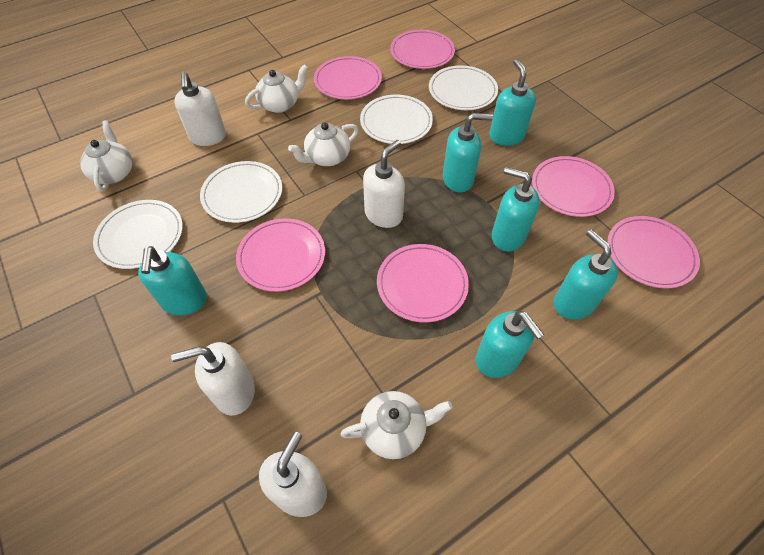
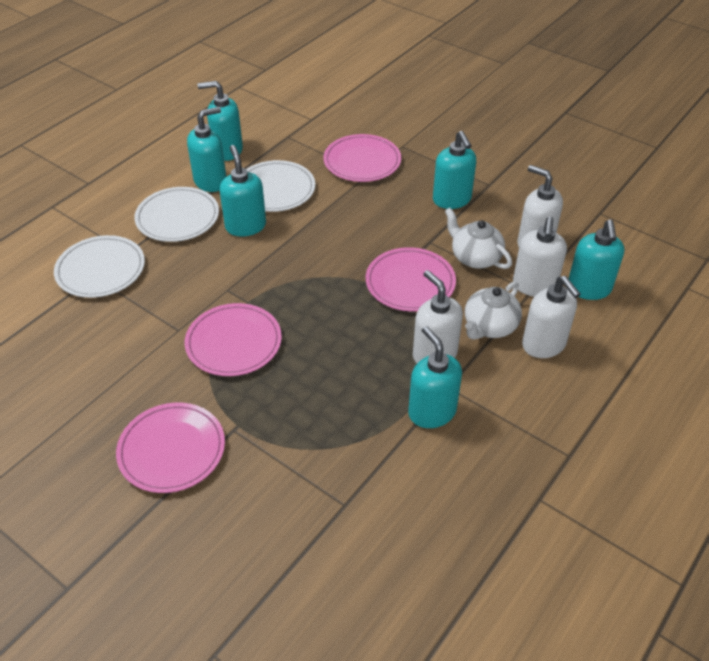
pink plate: [236,218,325,292] [314,56,382,100] [377,244,469,323] [390,30,455,69] [532,156,615,217] [607,216,700,289] = 6 -> [116,403,225,493] [185,303,282,376] [324,134,401,182] [366,247,456,312] = 4
white plate: [93,200,183,269] [200,161,282,223] [360,95,433,144] [429,65,498,110] = 4 -> [54,235,145,298] [134,187,219,242] [246,160,315,212] = 3
white teapot: [80,120,133,192] [245,64,308,113] [288,122,359,166] [340,391,453,459] = 4 -> [445,207,512,269] [465,281,522,340] = 2

